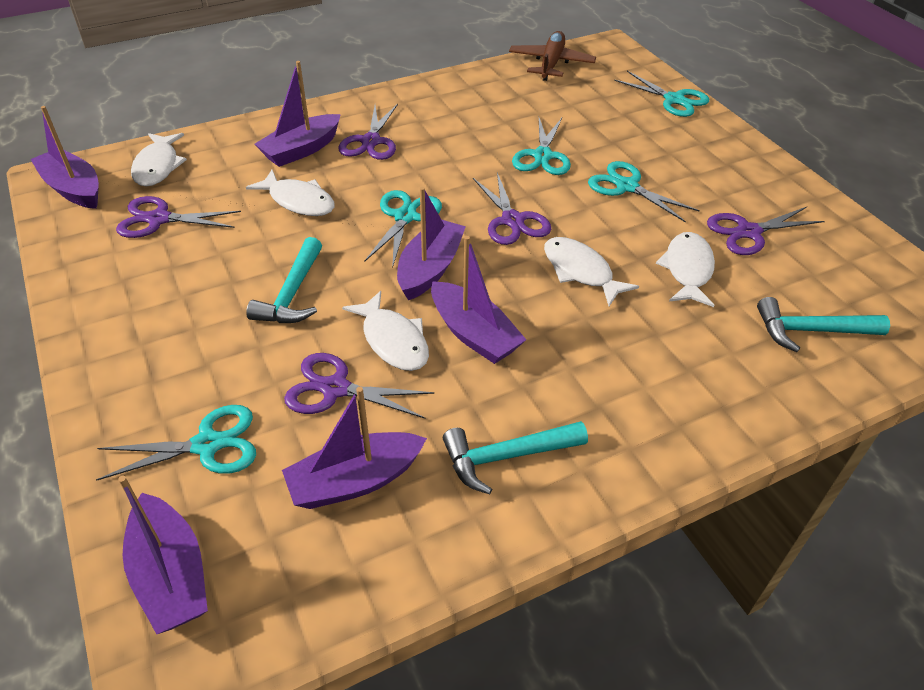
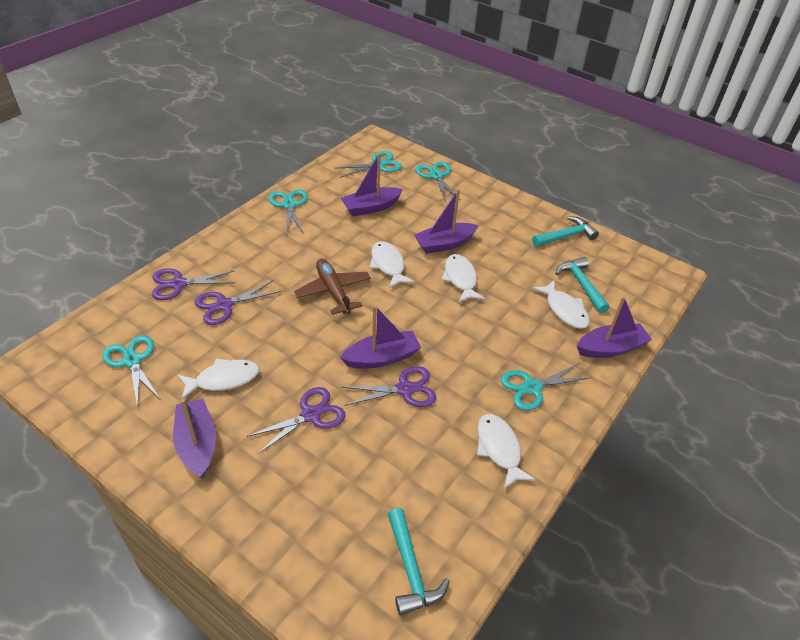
purple boat: [30,106,99,209] [118,476,208,634] [255,61,341,167] [282,387,427,509] [397,187,466,300] [431,236,526,364] = 6 -> [173,399,216,479] [340,153,403,216] [340,305,421,369] [414,189,479,254] [577,296,652,358] = 5
purple scissors: [116,196,241,238] [284,353,435,419] [338,104,398,160] [473,173,551,245] [707,207,825,255] = 5 -> [152,268,235,300] [195,280,281,325] [246,387,346,454] [342,366,437,407] = 4

